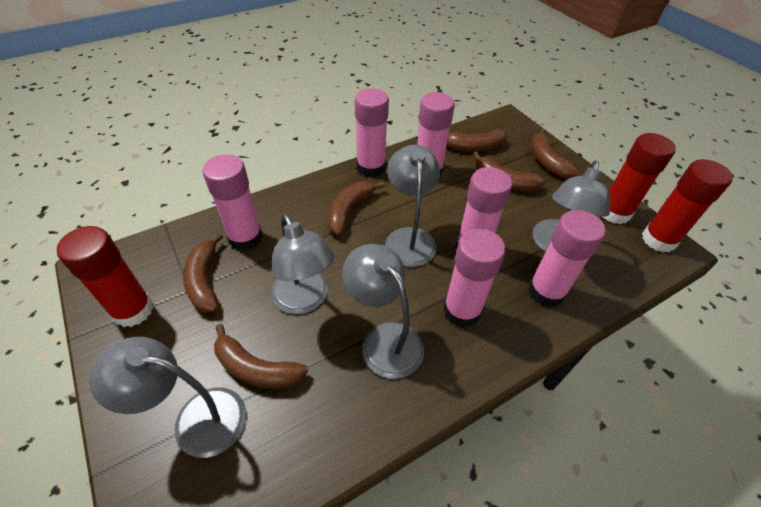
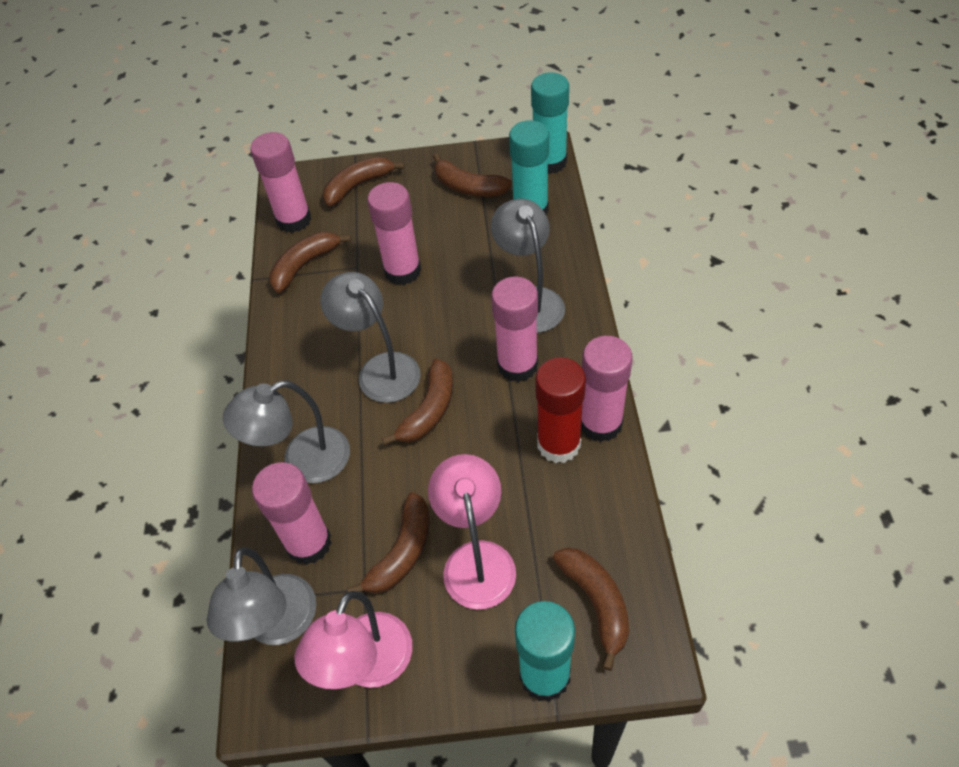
grey lamp: [89,337,247,458] [271,213,335,314] [342,244,424,379] [385,145,440,267] [533,161,610,252] = 5 -> [207,547,316,645] [223,381,350,483] [320,272,421,403] [491,199,565,333] = 4
pink glue stick: [203,154,263,251] [355,88,389,177] [417,92,455,178] [443,228,506,327] [455,167,512,249] [528,210,606,307] = 6 -> [250,132,311,233] [252,462,332,565] [367,182,421,285] [491,277,538,382] [581,336,632,442] = 5
pink lamp: none = 0 -> [294,591,412,689] [428,454,516,609] = 2
red glue stick: [57,226,153,327] [603,133,676,224] [642,159,733,252] = 3 -> [535,357,586,463] = 1
turquoise glue stick: none = 0 -> [509,120,549,216] [515,601,575,702] [531,73,569,174] = 3

